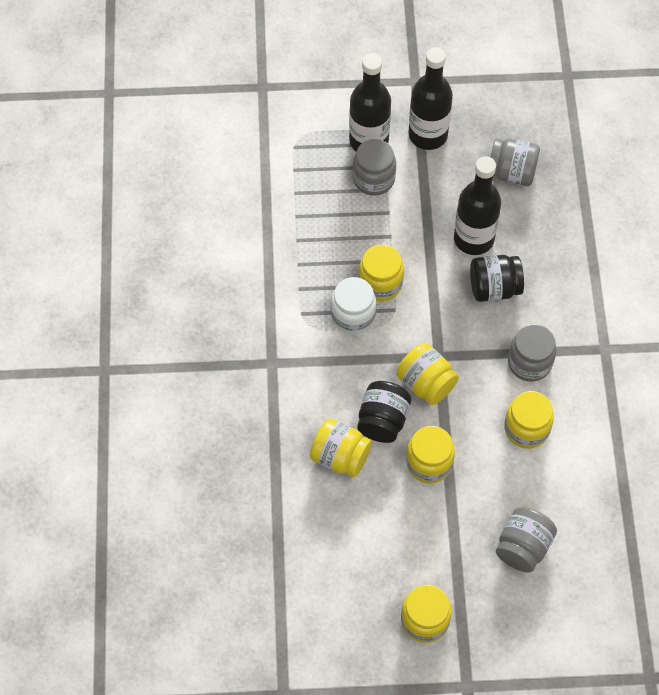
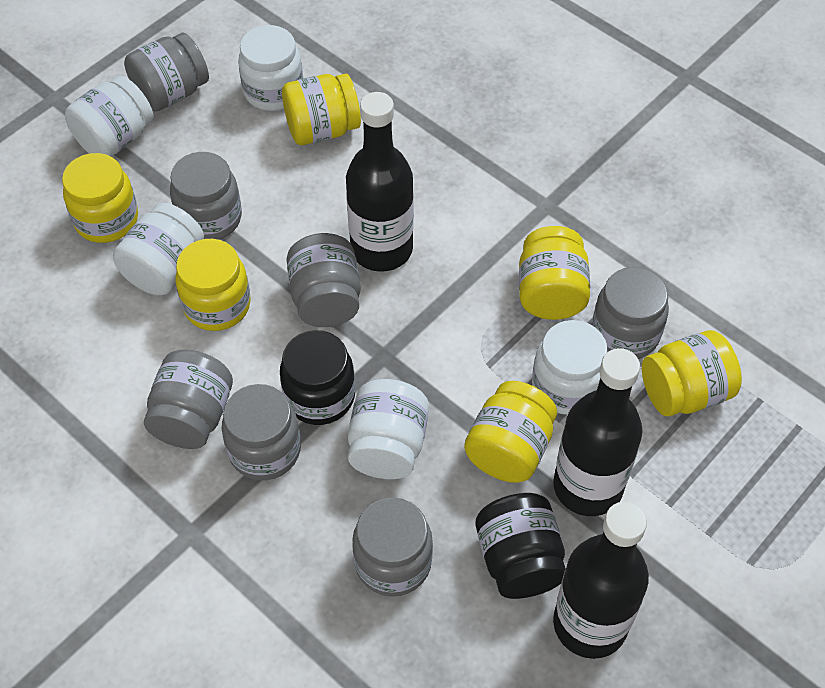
grey jar: [353,139,396,196] [491,138,540,186] [496,507,557,573] [508,324,556,382] = 4 -> [124,33,209,112] [144,349,233,449] [170,152,242,240] [222,384,301,480] [286,233,360,327] [352,497,433,597] [592,267,669,359] = 7
white jar: [331,277,376,334] = 1 -> [65,76,153,157] [113,203,204,295] [238,25,303,111] [348,379,429,479] [532,320,608,415] = 5

